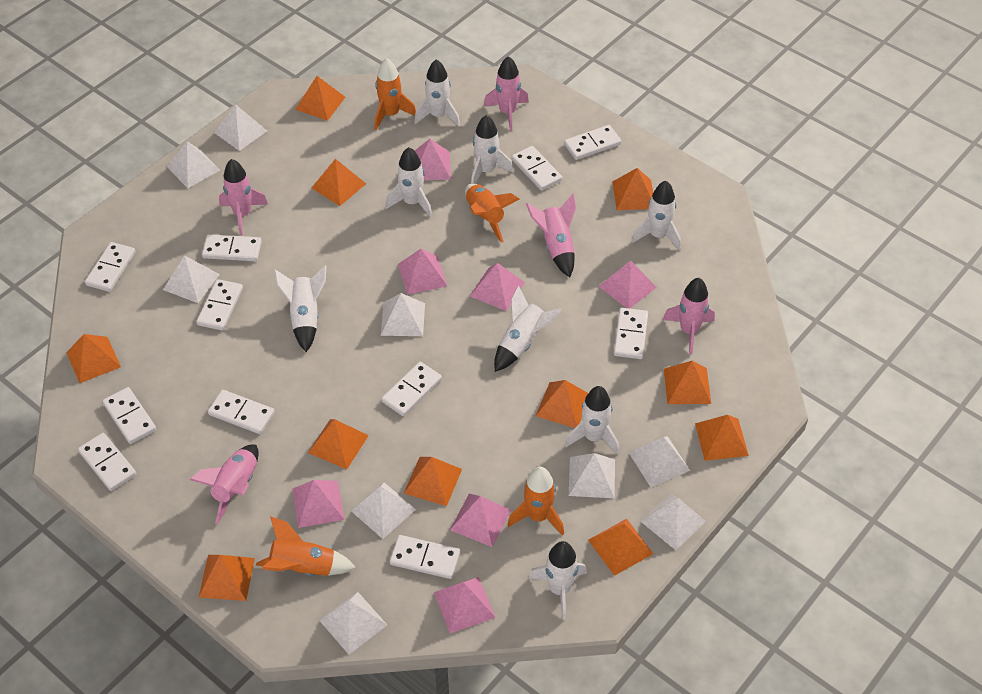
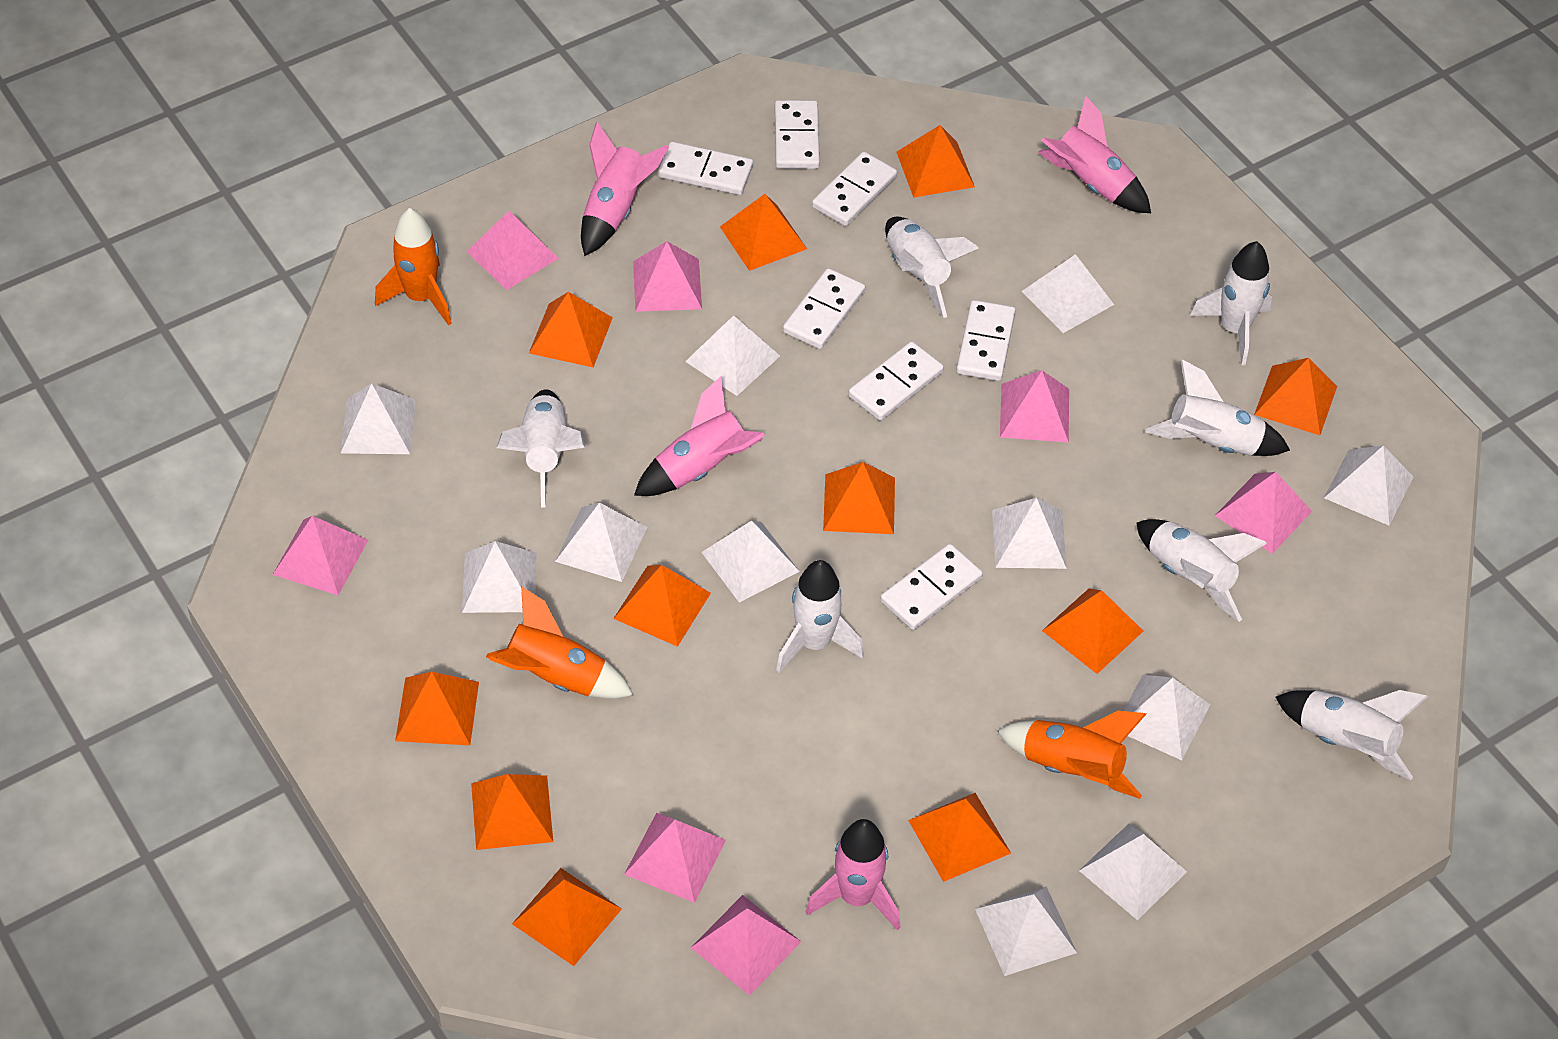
orange rocket: [256,516,356,576] [375,58,416,130] [465,184,519,243] [508,467,564,536] = 4 -> [375,208,452,325] [486,586,633,699] [997,711,1146,799] = 3
pink rocket: [190,445,259,524] [219,159,268,235] [483,56,529,131] [526,194,576,277] [663,278,715,355] = 5 -> [581,122,669,256] [634,376,765,496] [805,819,900,931] [1038,95,1151,213] = 4
white domino: [78,433,137,491] [85,242,136,292] [102,387,156,444] [196,279,243,330] [202,234,262,261] [208,390,275,434] [382,362,442,416] [390,535,460,579] [512,146,562,191] [564,125,621,160] [614,308,648,359] = 11 -> [658,142,753,195] [775,100,820,169] [783,268,865,349] [812,152,897,226] [848,341,944,421] [880,544,983,630] [956,300,1016,381] = 7
white pyramid: [163,255,220,303] [167,141,220,188] [214,104,267,151] [319,592,387,654] [351,483,416,539] [381,293,425,336] [569,453,615,498] [629,436,690,487] [640,493,706,550] = 9 -> [341,383,416,454] [462,541,537,613] [555,503,647,582] [685,315,780,396] [701,521,800,603] [975,887,1077,976] [992,498,1067,569] [1022,254,1114,333] [1079,824,1187,920] [1124,675,1210,760] [1324,445,1413,526] = 11
white rocket: [274,266,326,352] [386,147,432,218] [414,59,460,127] [471,115,514,184] [494,285,562,372] [528,541,587,620] [565,386,620,455] [632,181,681,251] = 8 -> [496,389,585,507] [776,560,864,673] [885,217,979,318] [1137,519,1267,622] [1145,359,1290,456] [1190,241,1272,366] [1276,690,1428,780] = 7

